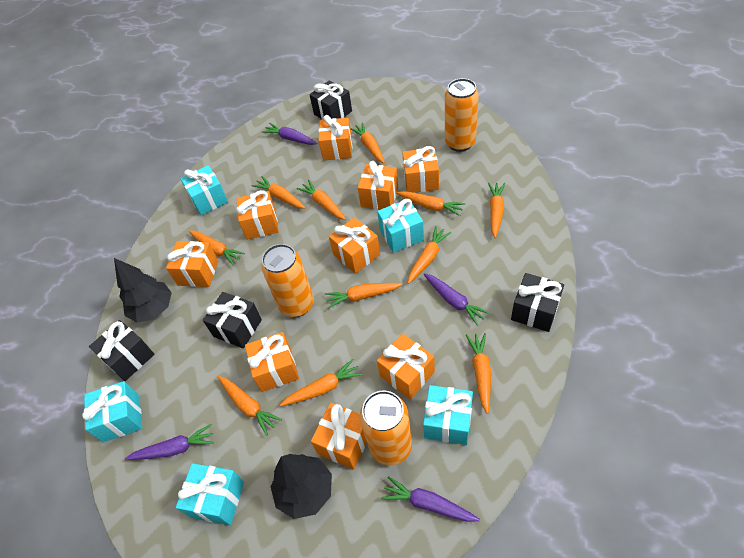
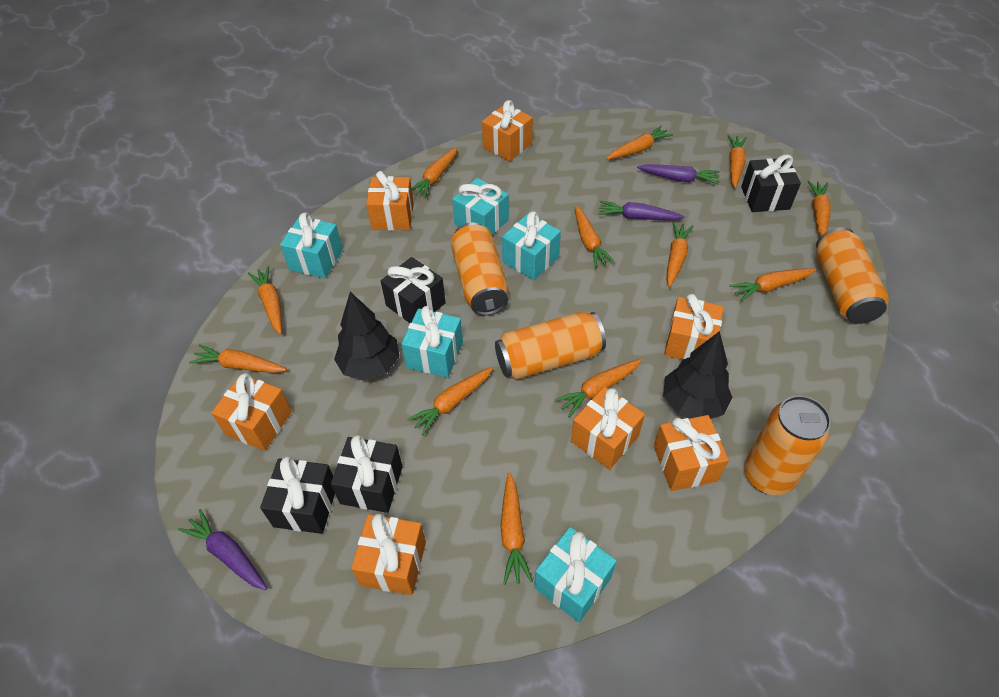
orange can: [262,244,314,317] [360,390,412,466] [445,78,479,152] = 3 -> [451,222,509,316] [495,312,606,380] [744,395,831,495] [816,227,889,324] = 4
orange carrot: [189,230,245,266] [218,376,282,436] [251,176,306,209] [280,359,362,406] [297,180,346,220] [325,283,403,309] [351,123,385,163] [396,191,465,216] [408,226,452,284] [466,333,491,414] [488,183,505,238] = 11 -> [189,344,287,373] [248,266,282,335] [407,367,493,436] [412,147,457,198] [500,472,533,585] [554,359,642,417] [574,206,615,268] [606,125,673,159] [666,222,694,287] [728,135,747,188] [730,268,816,301] [807,181,831,236] = 12
orange gift: [166,241,218,287] [236,190,279,240] [245,332,299,392] [311,403,367,470] [318,115,352,160] [329,217,380,274] [357,161,398,210] [377,333,435,399] [402,146,439,193] = 9 -> [211,373,292,451] [351,514,426,595] [366,171,414,230] [482,100,533,161] [571,387,645,470] [654,415,729,491] [664,294,723,360] = 7
purple carrot: [125,424,214,460] [262,123,317,145] [381,476,480,522] [423,273,490,326] = 4 -> [178,509,267,590] [598,201,685,220] [637,164,720,184] = 3

